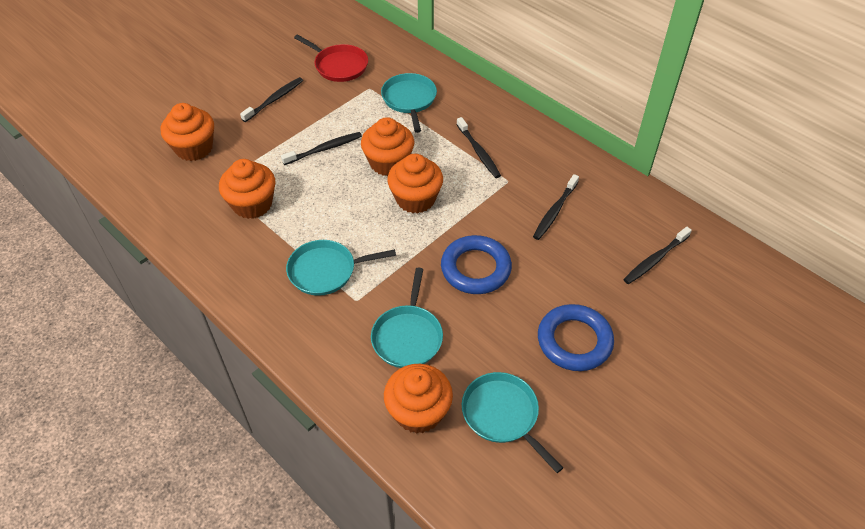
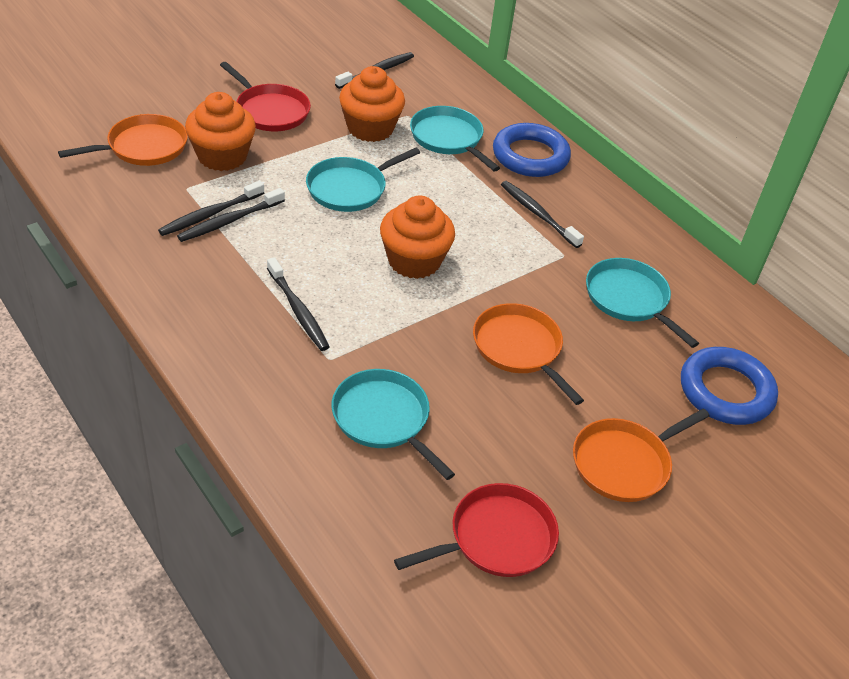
orange cupcake: [161,103,214,161] [219,159,276,219] [361,117,414,176] [384,364,453,434] [387,154,443,214] = 5 -> [185,92,256,171] [339,66,405,142] [380,195,455,279] = 3
orange pan: none = 0 -> [58,114,188,166] [473,303,584,405] [573,408,710,502] = 3
red pan: [294,35,368,82] = 1 -> [220,62,311,131] [394,483,559,577] = 2

